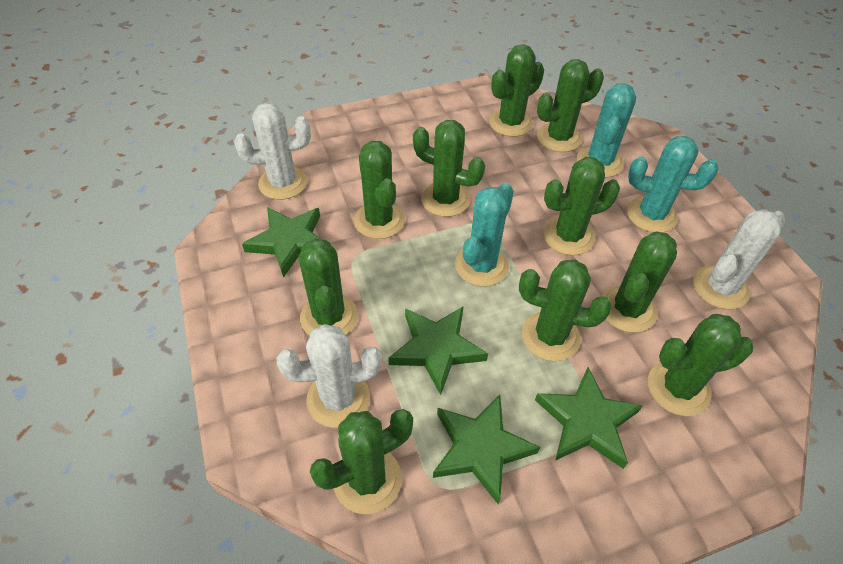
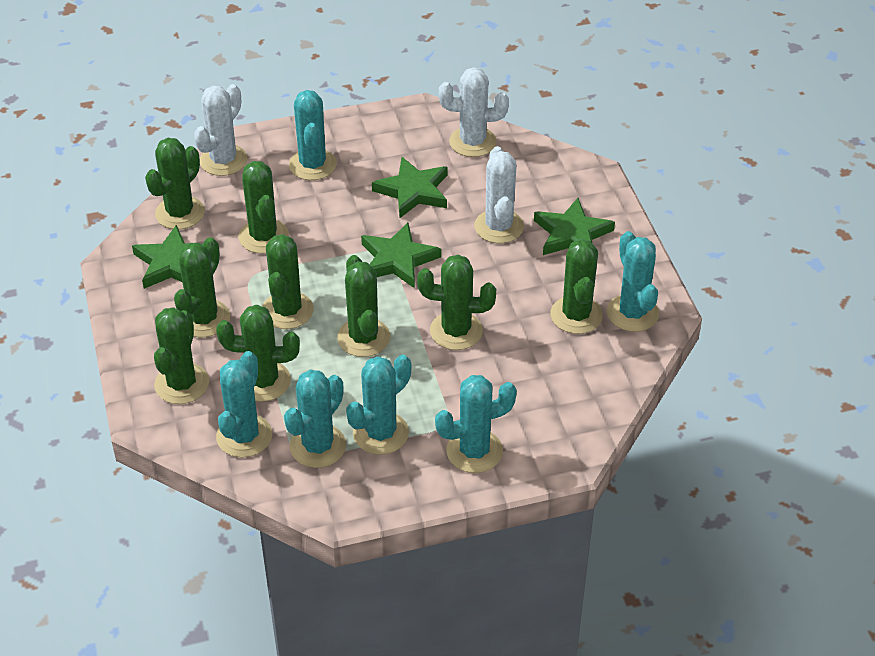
green cactus: [299,238,358,336] [310,409,413,514] [354,141,405,239] [413,120,485,217] [489,44,544,137] [519,259,612,361] [537,59,604,152] [543,157,620,255] [602,231,677,333] [648,314,753,416] = 10 -> [145,138,205,229] [154,307,209,404] [174,237,230,337] [216,305,300,402] [238,161,289,253] [262,234,314,329] [337,255,390,357] [417,255,496,350] [550,239,603,334] = 9
turquoise cactus: [455,183,514,287] [577,84,636,178] [627,136,718,233] = 3 -> [216,351,272,458] [284,369,346,468] [289,90,337,180] [346,355,411,455] [435,375,517,473] [607,231,659,332] = 6

